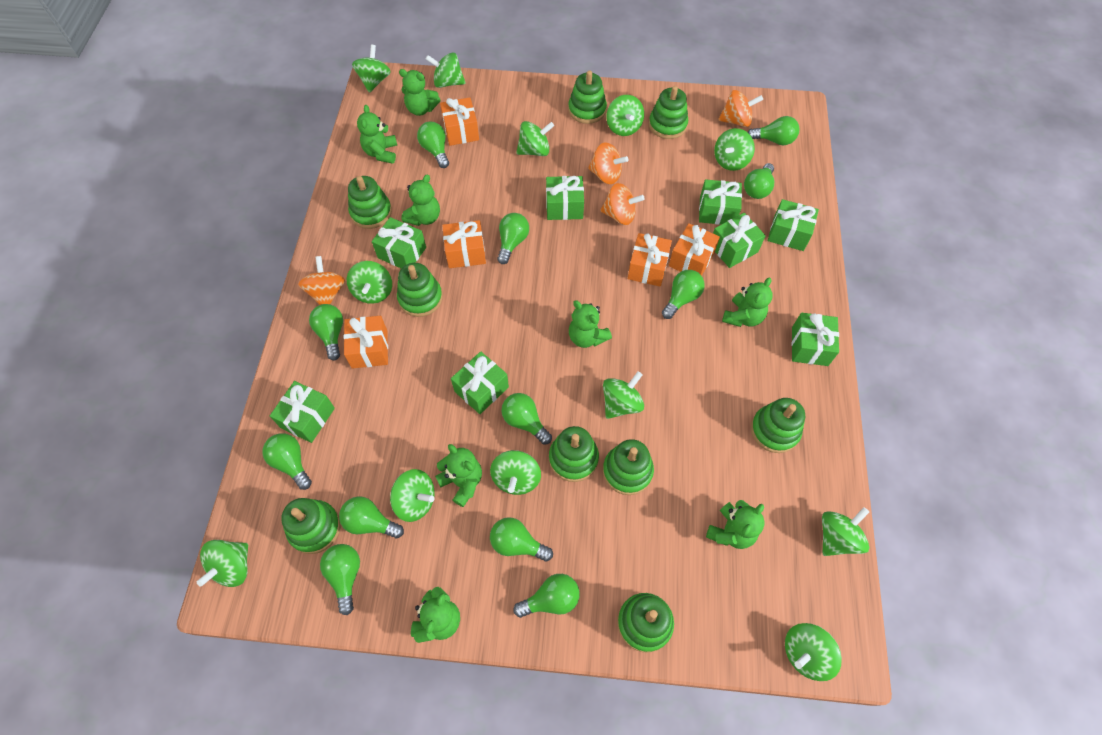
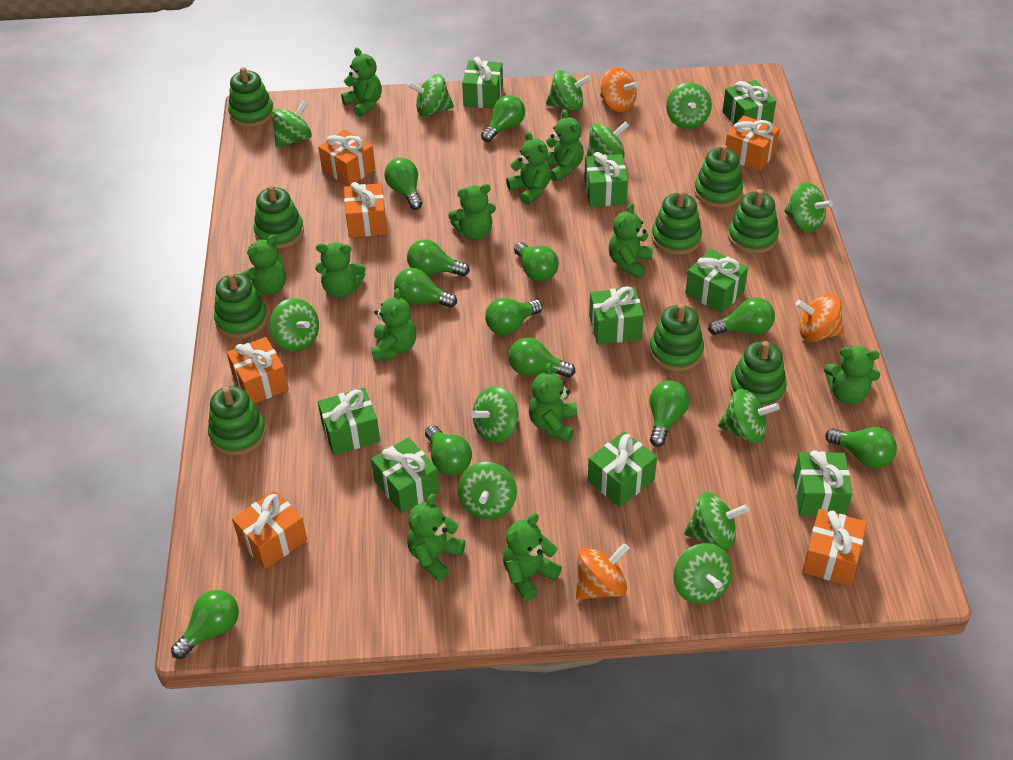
green gift: [270,381,335,443] [372,217,426,268] [451,351,509,414] [546,176,584,220] [699,179,742,225] [713,213,766,268] [768,199,819,251] [792,313,839,366] = 8 -> [318,388,380,455] [371,437,439,513] [462,57,503,109] [584,152,628,207] [588,431,657,507] [589,286,644,345] [685,249,748,313] [723,80,776,125] [793,450,852,516] = 9
green teddy bear: [357,105,397,164] [399,69,440,116] [401,175,440,226] [411,587,460,643] [435,444,482,507] [569,300,612,348] [706,500,764,549] [722,278,773,327] = 8 -> [241,235,286,295] [316,242,365,298] [341,48,382,117] [371,288,416,361] [407,494,465,581] [448,184,496,240] [503,513,562,601] [506,131,551,205] [529,363,577,442] [546,110,584,182] [609,203,653,279] [824,346,880,404] = 12
orange gift: [344,316,388,369] [440,97,479,146] [442,220,486,268] [628,233,672,287] [669,223,720,276] = 5 -> [227,337,289,404] [232,490,307,569] [318,129,376,186] [344,182,387,238] [726,115,780,171] [802,509,867,586] = 6
orange spinning top: [298,256,345,305] [588,142,628,184] [600,183,645,225] [718,90,763,127] = 4 -> [576,543,630,600] [600,67,638,112] [796,294,844,342] = 3

